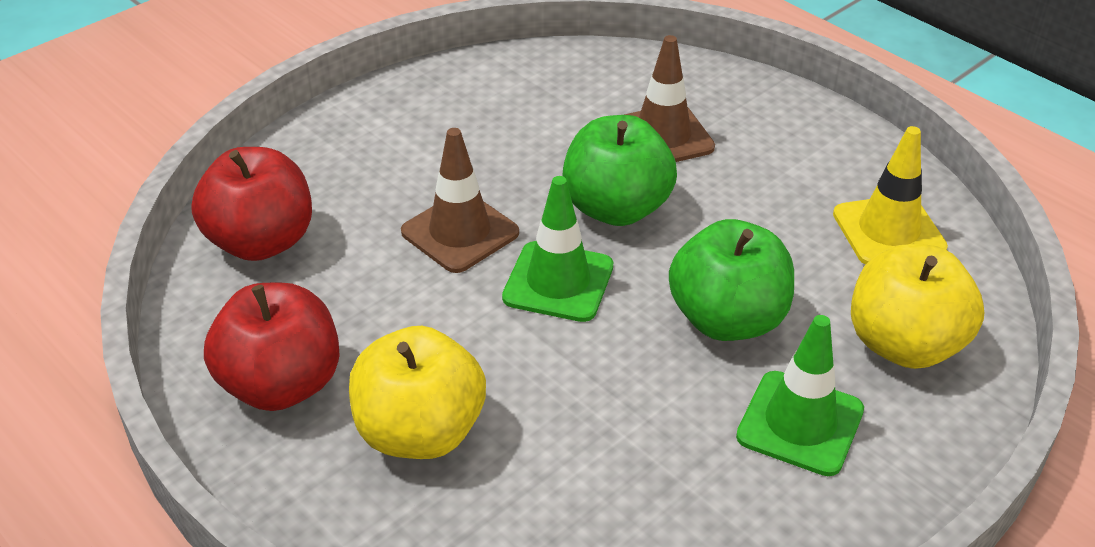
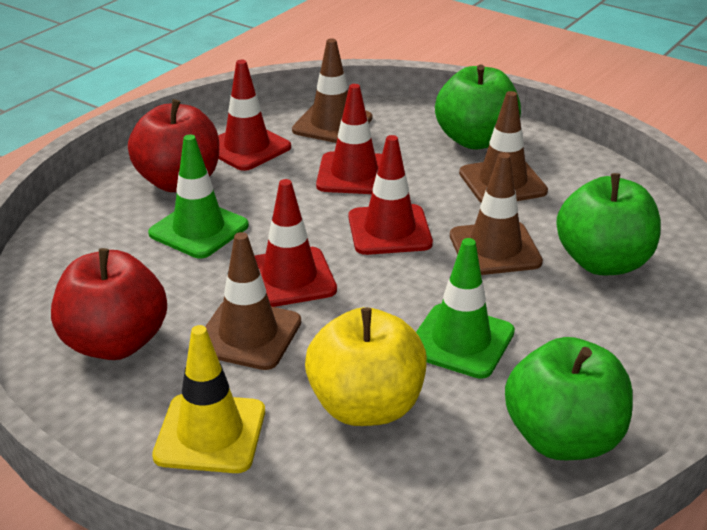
brown traffic cone: [401,128,519,273] [624,35,715,162] = 2 -> [205,232,301,370] [292,38,372,143] [450,152,543,275] [459,91,548,203] = 4
green apple: [562,115,677,226] [669,219,794,341] = 2 -> [435,64,521,150] [505,337,633,460] [556,173,661,275] = 3
red traffic cone: none = 0 -> [218,60,291,171] [254,179,337,307] [316,84,382,194] [348,135,433,255] = 4
yellow apple: [349,326,486,459] [851,244,984,369] = 2 -> [305,307,427,426] = 1

